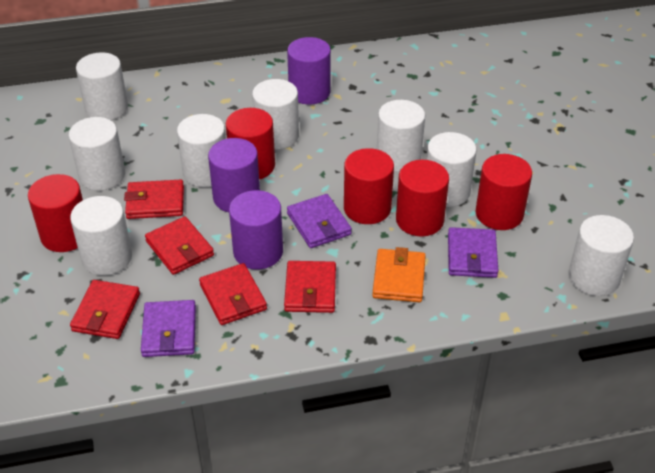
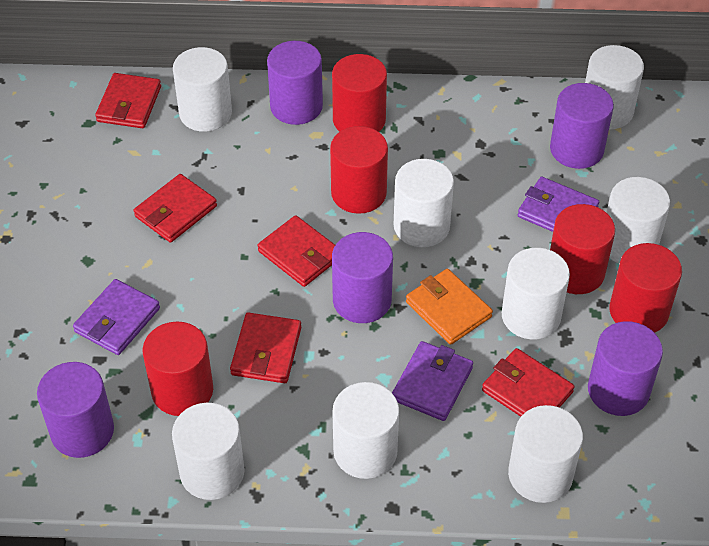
purple cylinder: [208,138,260,212] [229,190,283,270] [287,37,331,105] = 3 -> [37,362,114,458] [267,41,323,125] [332,232,393,323] [550,83,614,169] [588,321,663,416] = 5

